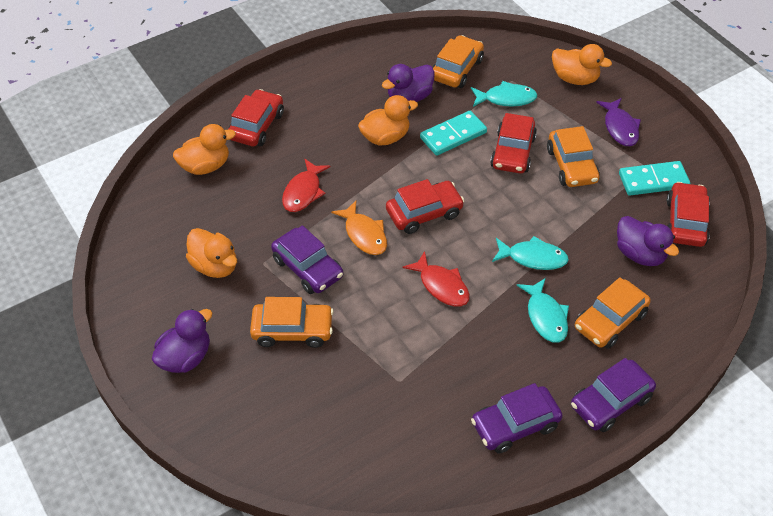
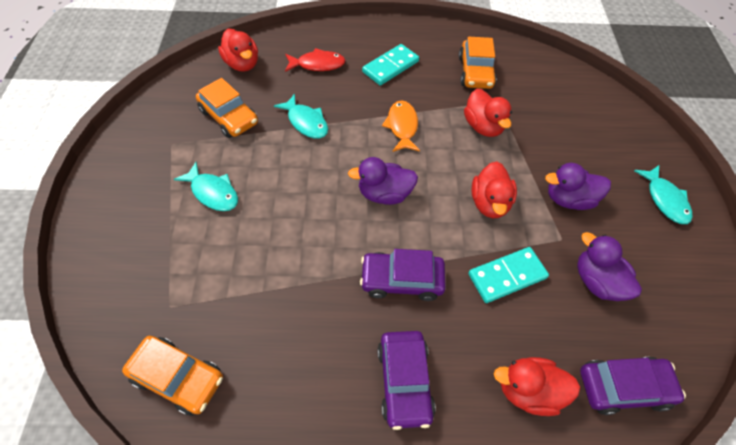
orange car: [250,297,334,348] [432,35,484,88] [547,126,600,187] [575,277,651,349] = 4 -> [122,336,223,416] [196,78,258,138] [459,37,497,89] = 3
orange duck: [173,124,236,175] [186,228,237,278] [358,95,418,145] [552,44,612,85] = 4 -> none = 0
purple fish: [596,98,641,146] = 1 -> none = 0
red car: [228,89,284,147] [386,179,464,234] [490,113,537,173] [667,182,710,247] = 4 -> none = 0
red duck: none = 0 -> [218,29,258,72] [464,89,512,137] [471,161,517,218] [494,357,581,416] = 4
red fish: [282,159,330,212] [403,251,470,307] = 2 -> [285,48,346,72] = 1

